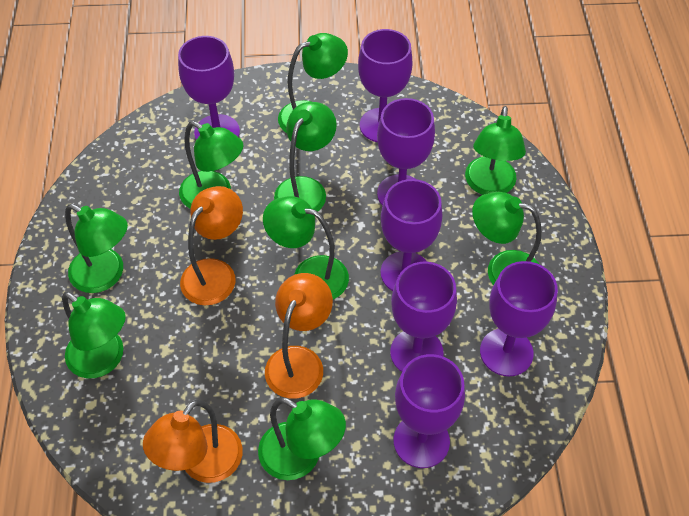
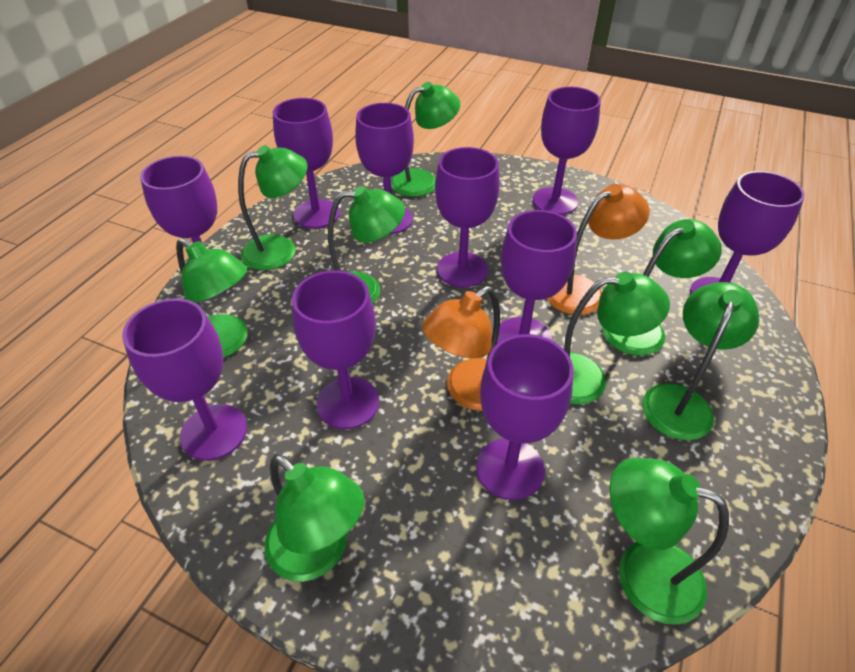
orange lamp: [143,400,243,483] [180,186,243,305] [265,273,333,399] = 3 -> [422,286,500,411] [547,184,650,315] = 2
purple goblet: [178,36,240,140] [358,29,413,142] [377,98,435,206] [381,179,442,291] [390,262,457,372] [393,354,465,468] [480,261,558,377] = 7 -> [122,298,247,461] [140,156,231,296] [273,98,340,228] [292,271,379,429] [355,103,414,234] [435,147,500,287] [476,334,574,500] [497,210,577,344] [533,87,601,215] [690,171,805,295] = 10

